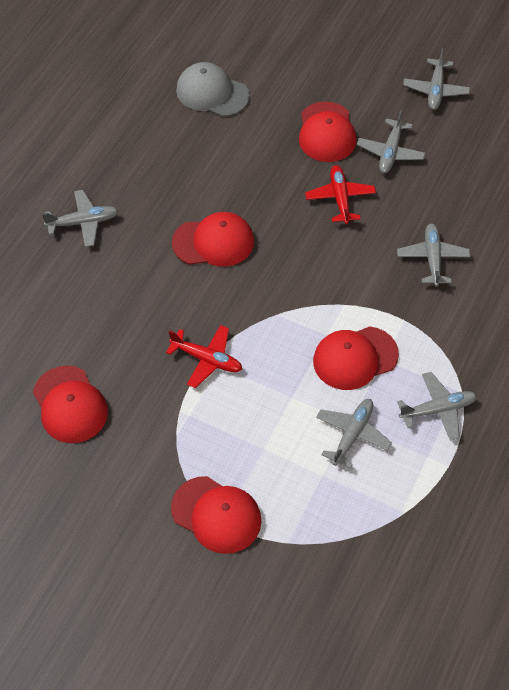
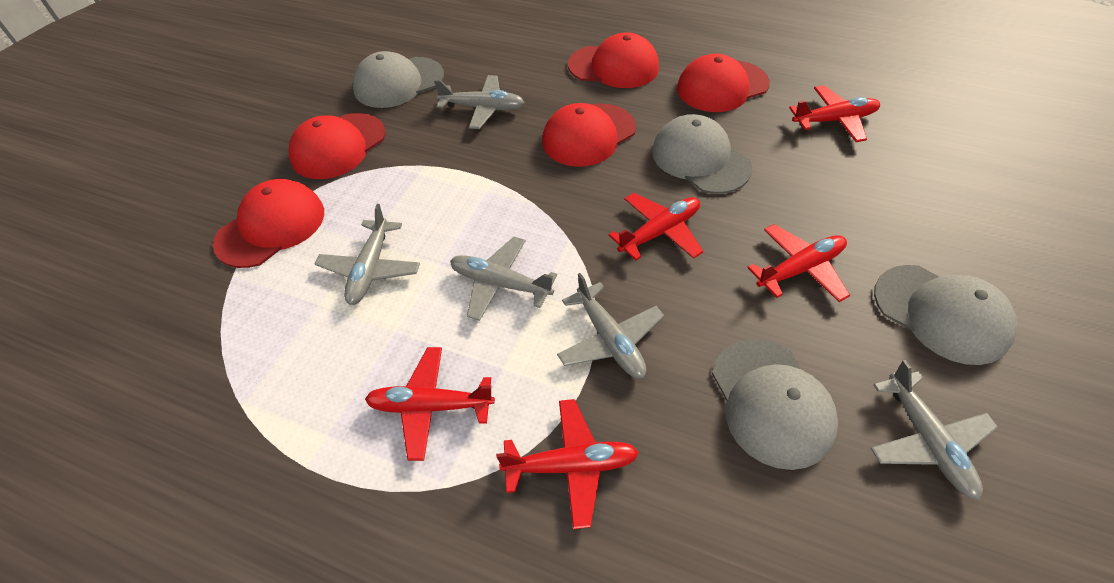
grey cap: [176,62,250,117] = 1 -> [353,51,444,108] [652,114,752,194] [712,339,838,470] [874,265,1017,365] = 4
grey plane: [42,190,118,247] [316,399,392,469] [357,110,425,173] [397,224,470,287] [397,372,477,441] [403,48,470,110] = 6 -> [315,204,420,305] [434,75,525,129] [450,237,557,321] [557,273,664,378] [871,360,998,500] = 5
red plane: [166,325,242,388] [305,165,376,224] = 2 -> [365,347,495,461] [496,399,639,529] [609,193,704,260] [747,224,850,302] [789,85,880,142] = 5

